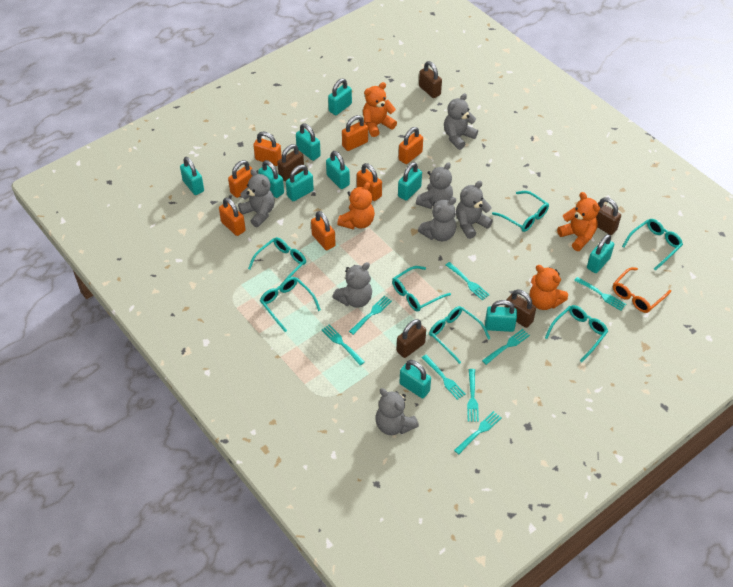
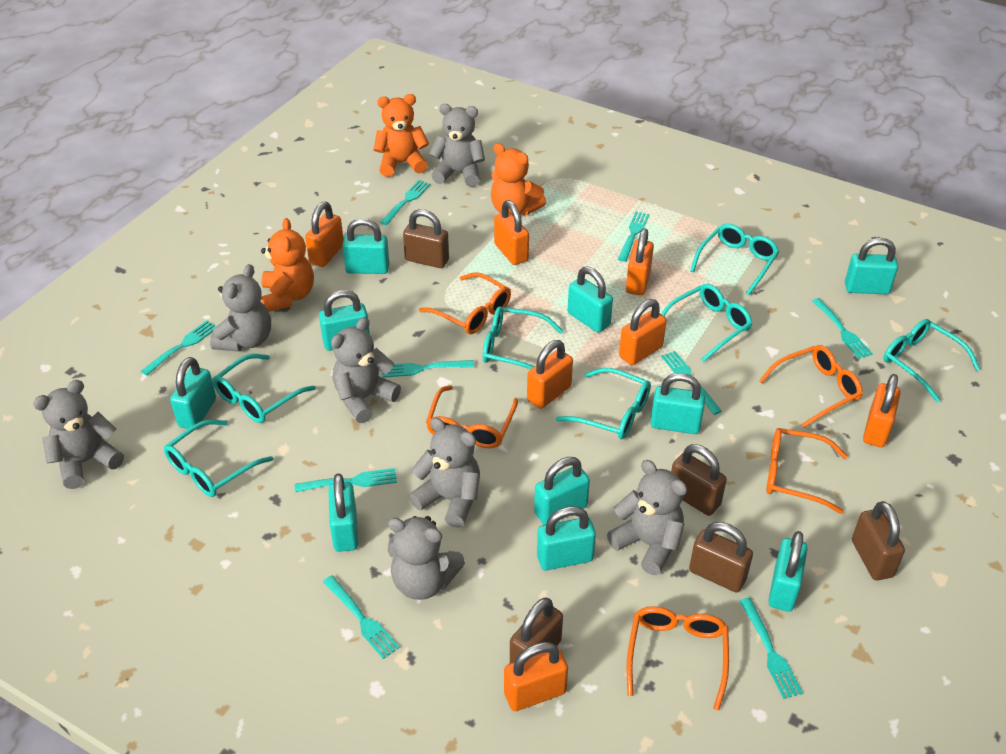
orange glasses: [613,267,671,313] = 1 -> [419,272,511,334] [426,385,518,448] [626,606,729,710] [759,345,863,428] [766,428,847,514] = 5
orange teddy bear: [337,182,375,229] [363,82,397,137] [530,265,568,310] [557,192,600,251] = 4 -> [261,218,314,312] [373,94,429,177] [491,143,546,216] = 3
turquoise fork: [322,324,365,365] [349,296,392,335] [422,355,466,400] [446,262,489,300] [454,411,502,454] [467,369,479,422] [482,329,530,365] [574,277,626,311] = 8 -> [141,320,216,375] [295,468,397,492] [323,575,400,659] [380,180,430,225] [382,360,474,378] [618,211,649,262] [661,351,722,415] [740,598,803,699] [812,298,873,359] = 9

